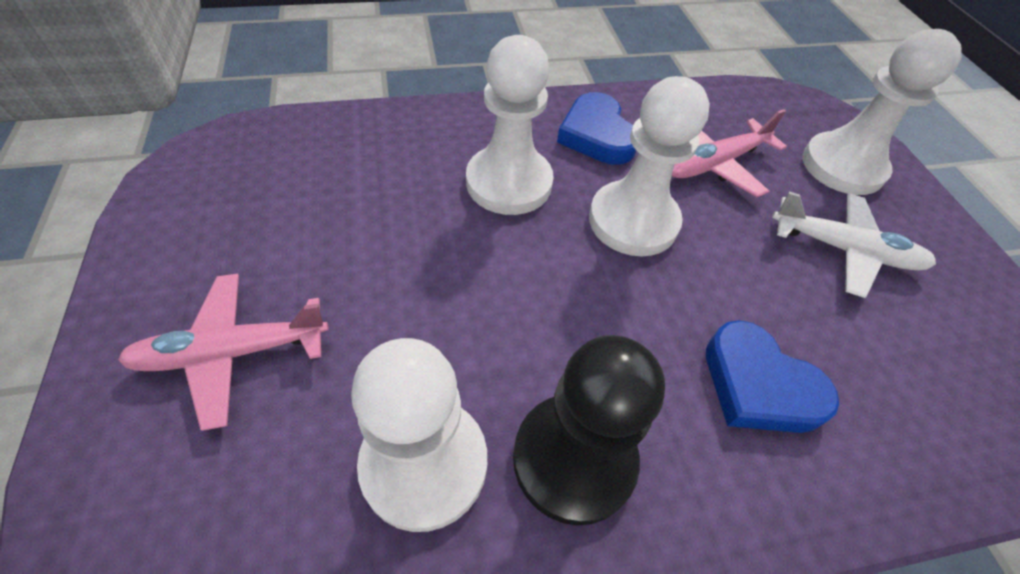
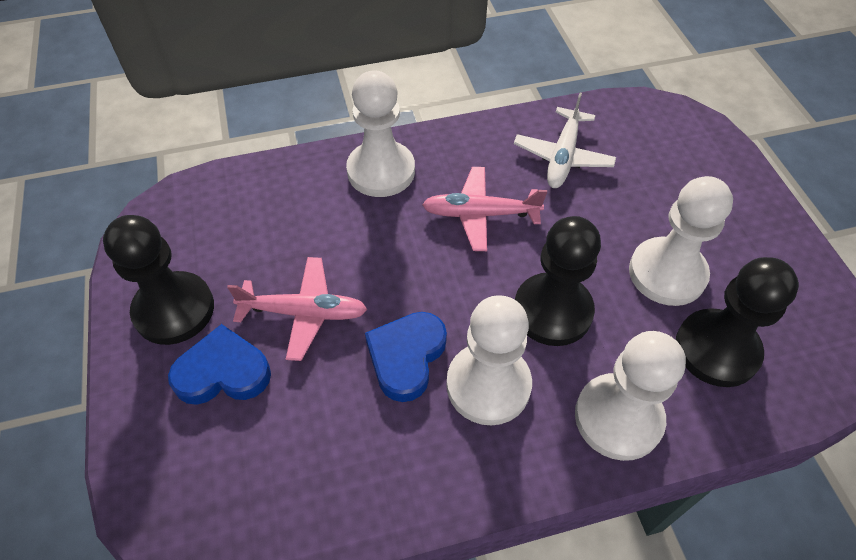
black pawn: [513,335,665,525] = 1 -> [103,215,214,345] [515,216,601,346] [676,257,799,387] = 3

